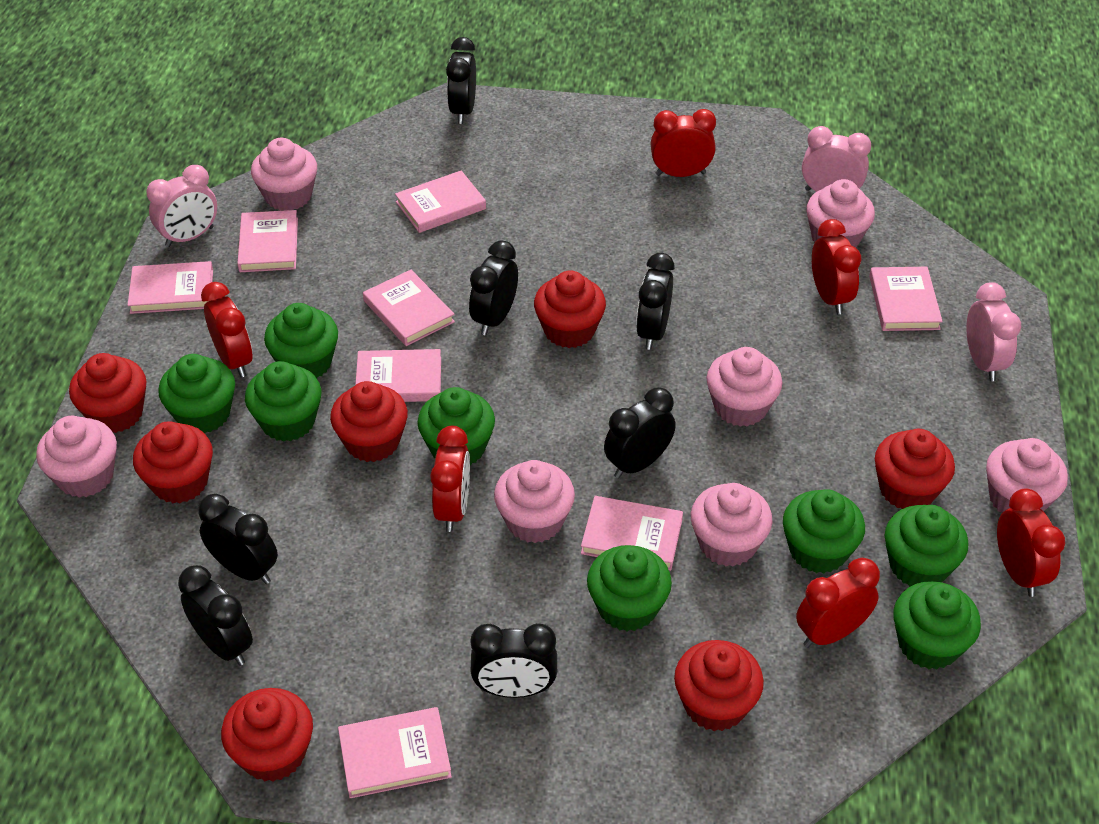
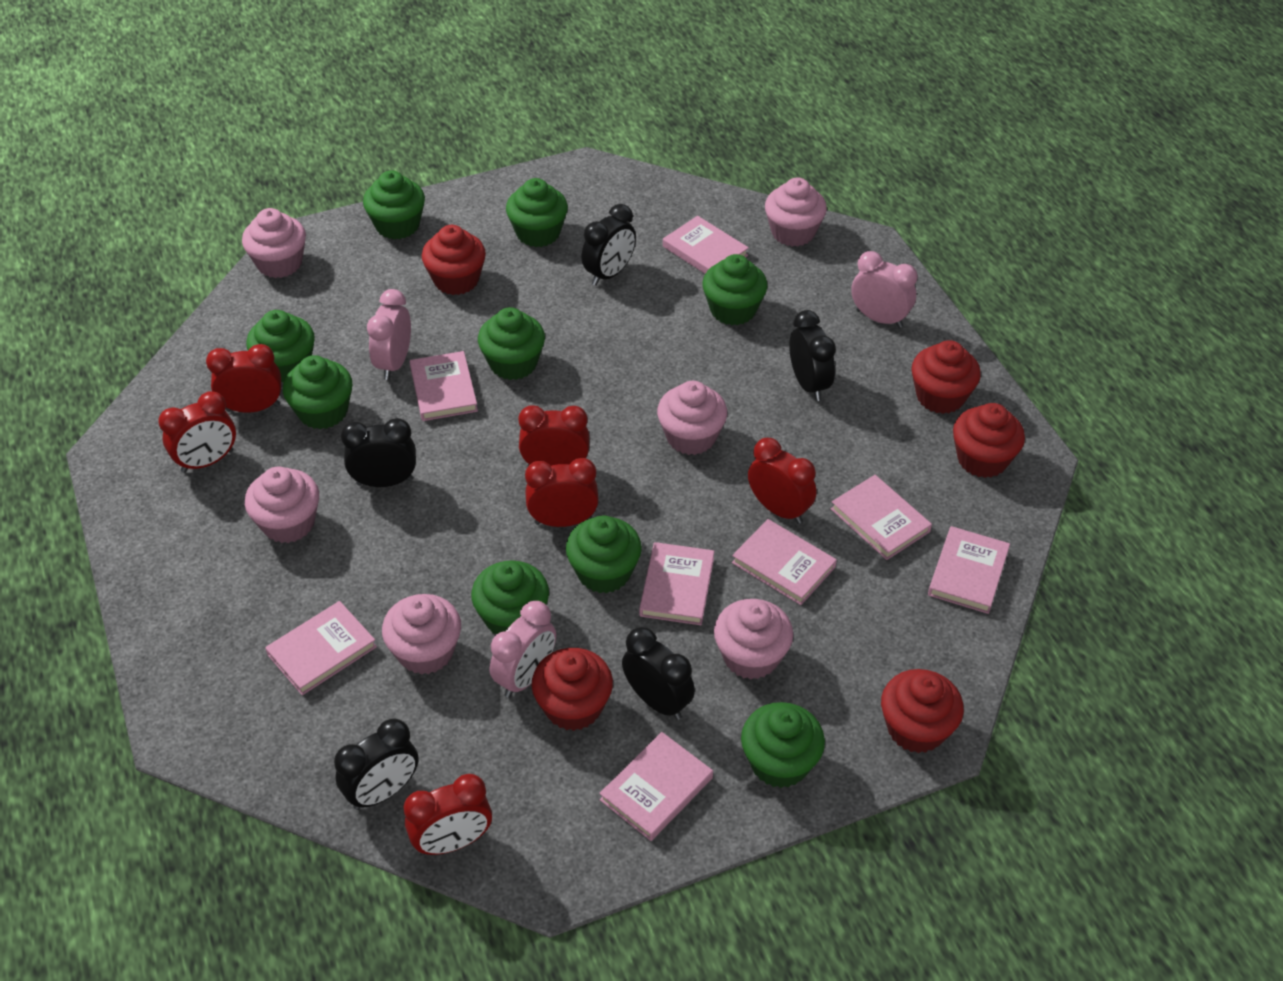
black clock: [178,565,253,666] [198,494,278,584] [446,37,476,124] [469,240,518,335] [470,623,557,698] [604,388,676,478] [636,253,675,350] = 7 -> [334,719,419,810] [341,418,416,487] [581,204,636,286] [622,627,695,720] [789,310,836,401] = 5
green cupcake: [158,354,235,433] [245,361,321,442] [264,303,338,378] [418,387,495,466] [587,545,672,631] [783,489,865,573] [885,505,969,587] [893,581,981,670] = 8 -> [246,310,315,383] [283,355,352,429] [363,171,425,239] [471,561,549,634] [478,307,545,380] [506,178,568,247] [566,516,642,593] [702,254,767,325] [741,702,825,788] = 9
pink cupcake: [36,416,117,498] [251,138,317,211] [494,460,575,543] [691,483,773,567] [707,347,782,427] [806,179,875,248] [986,438,1068,513] = 7 -> [242,208,306,278] [245,466,319,543] [382,594,461,675] [657,381,727,455] [714,599,793,679] [765,178,827,247] = 6
red cupcake: [69,353,147,433] [133,421,213,503] [221,688,313,782] [330,381,408,462] [534,270,606,348] [674,640,764,731] [875,429,955,509] = 7 -> [422,225,486,295] [531,648,613,731] [881,669,964,753] [912,340,981,414] [953,403,1025,478] = 5

